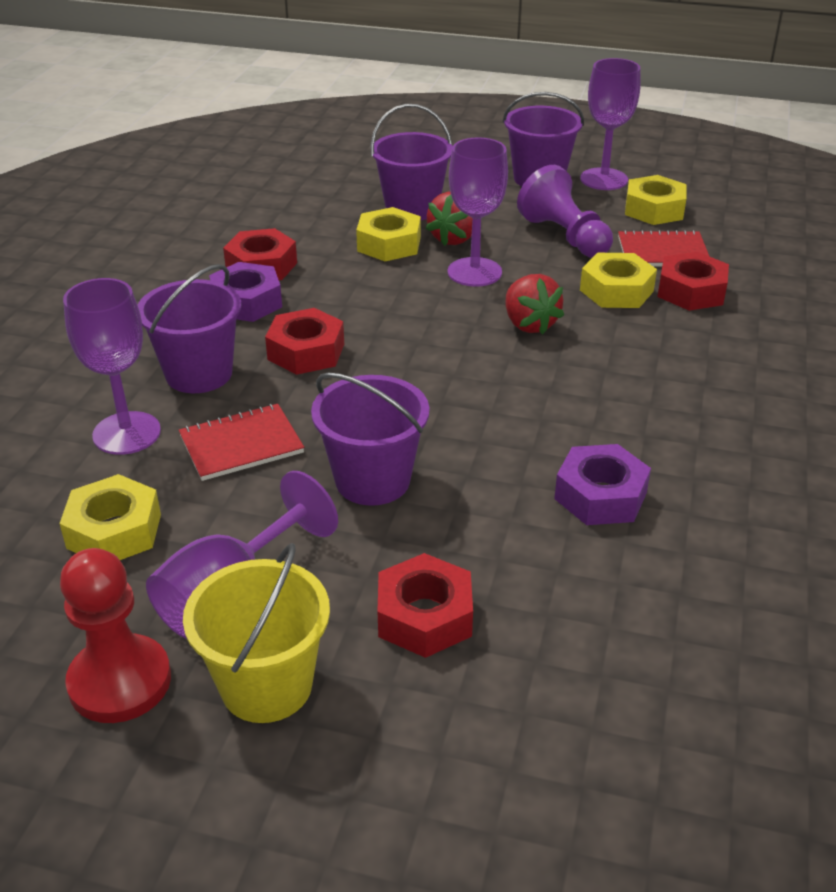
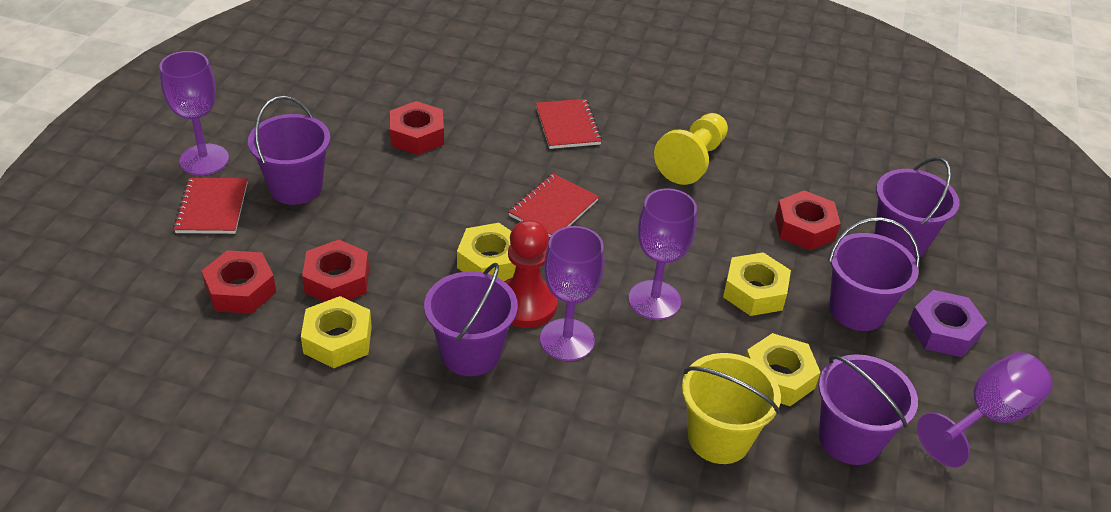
purple bucket: [138,264,241,393] [311,372,429,506] [370,104,453,220] [503,92,584,186] = 4 -> [248,96,330,205] [424,263,518,376] [819,354,918,465] [828,217,920,331] [874,157,959,259] = 5
purple nut: [209,262,282,322] [554,444,651,525] = 2 -> [908,290,987,357] = 1
purple pawn: [517,165,613,258] = 1 -> none = 0
red notebook: [179,404,304,481] [618,230,710,267] = 2 -> [173,178,248,234] [508,173,599,237] [536,99,602,149] = 3
red strawberry: [425,191,472,246] [505,274,564,334] = 2 -> none = 0
yellow pawn: none = 0 -> [654,113,728,185] = 1

